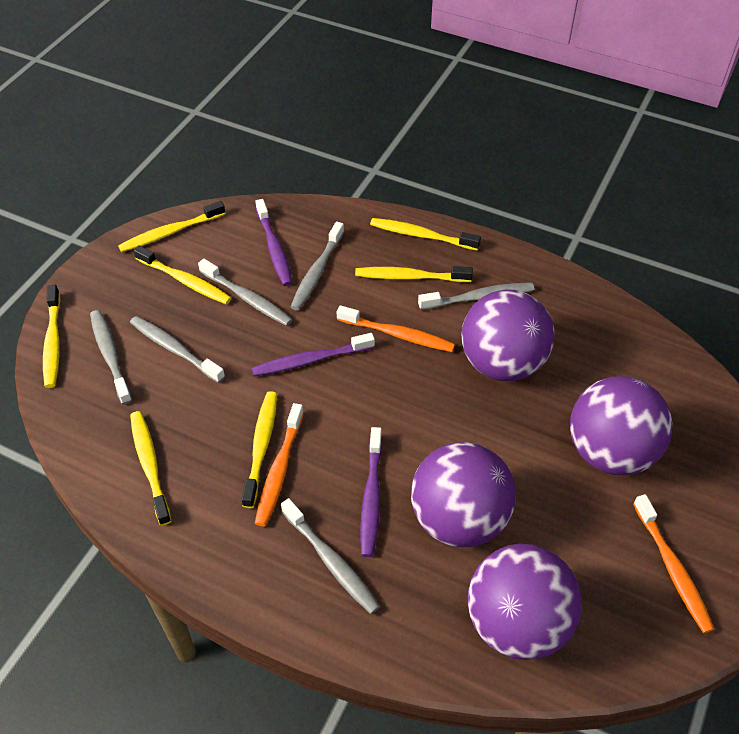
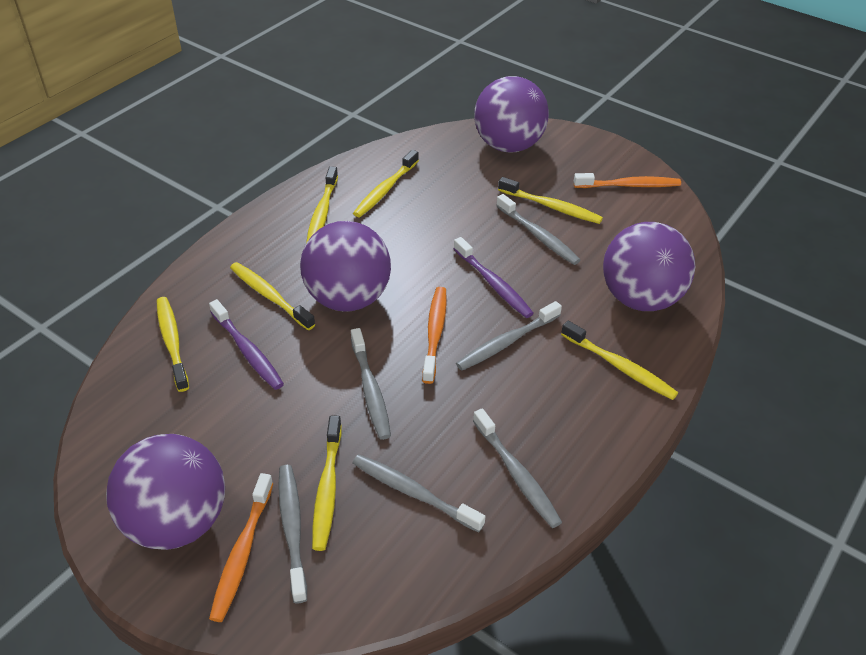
purple toothbrush: [252,333,375,376] [255,199,292,286] [360,427,382,557] = 3 -> [209,299,284,390] [454,237,534,318] = 2

